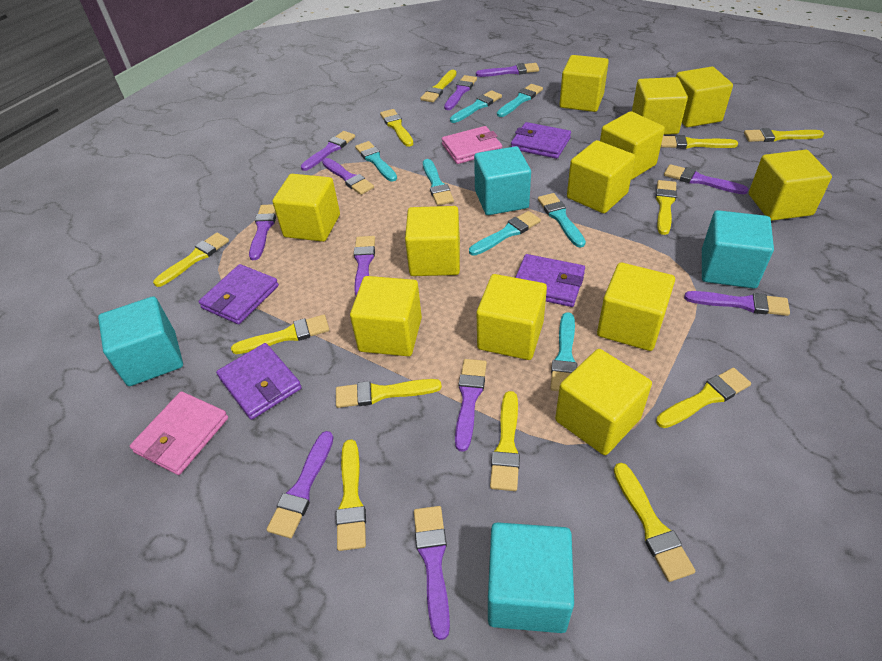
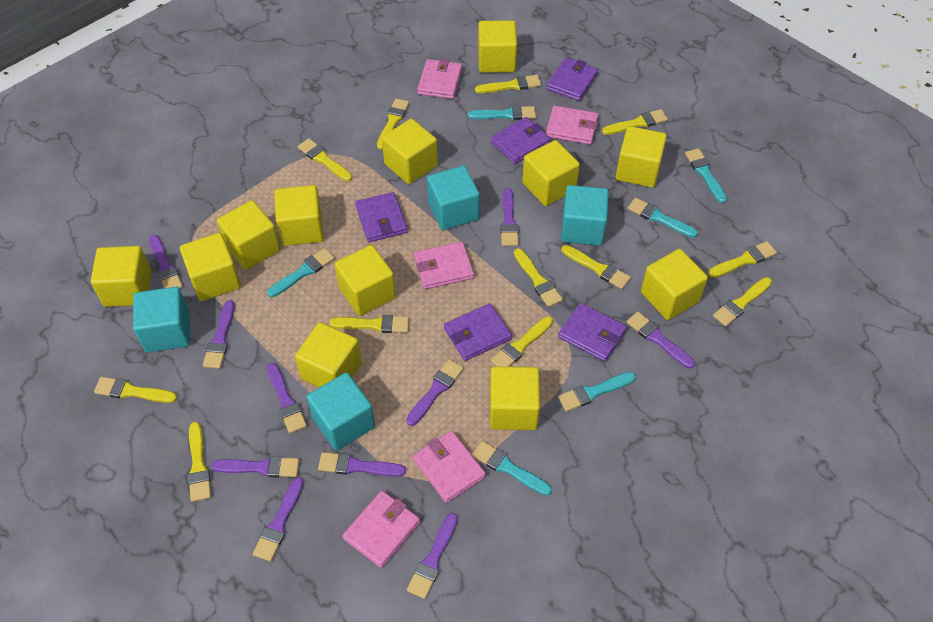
pink wallet: [130,391,228,475] [442,126,502,164] = 2 -> [343,491,420,568] [413,431,486,503] [414,242,474,289] [417,59,462,99] [546,106,598,145] = 5
purple brush: [249,204,276,260] [267,431,334,538] [301,131,355,171] [322,158,374,195] [354,236,375,296] [414,506,450,640] [444,75,477,110] [455,359,487,452] [476,63,539,77] [664,164,748,194] [684,291,790,316] = 11 -> [149,235,183,288] [203,300,235,369] [211,456,300,477] [253,477,304,561] [267,363,307,433] [318,452,406,477] [406,359,464,426] [407,513,458,599] [500,188,519,246] [626,312,695,368] = 10
purple wallet: [198,264,279,324] [216,343,302,420] [511,122,571,159] [515,254,585,307] = 4 -> [355,192,408,242] [444,303,512,361] [491,117,551,164] [546,57,598,101] [558,303,627,362] = 5
turquoise brush: [355,141,397,182] [423,159,454,205] [450,90,502,123] [469,211,541,256] [497,84,543,117] [538,193,586,248] [550,312,577,391] = 7 -> [267,248,335,297] [468,106,536,120] [472,441,552,496] [558,372,636,412] [627,198,698,238] [685,148,727,203] = 6

